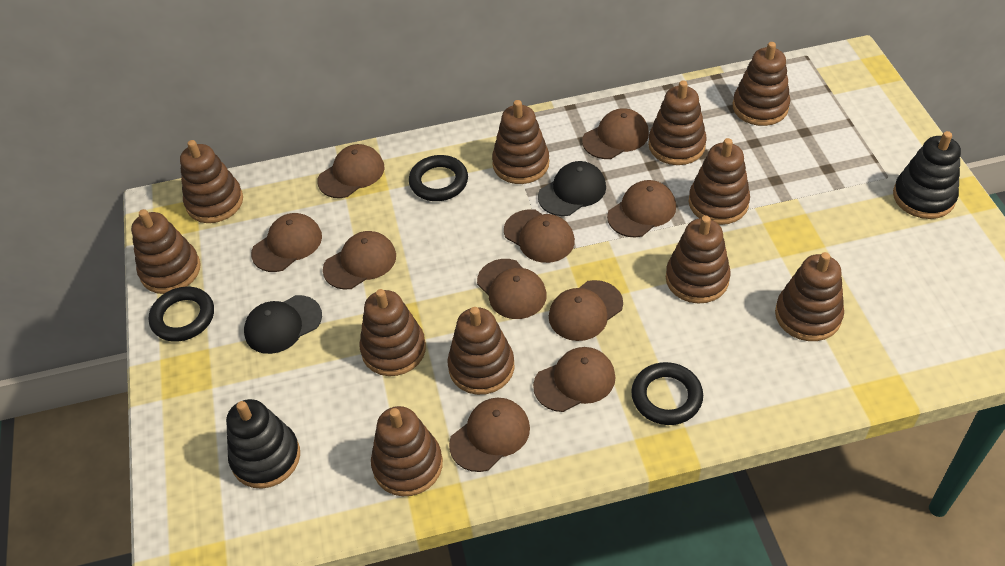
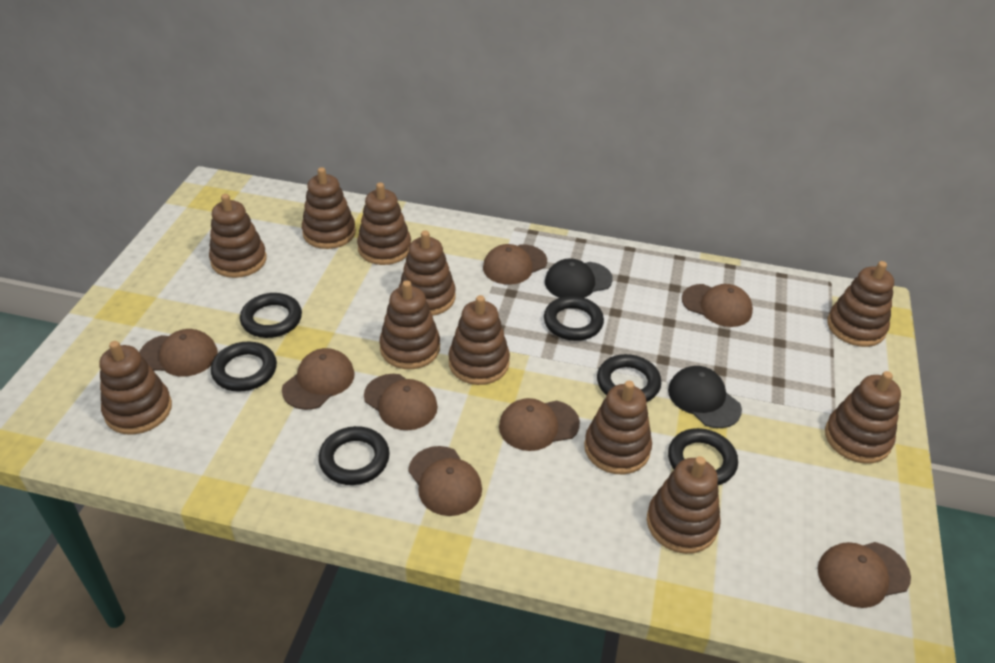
black ring: [149,287,214,342] [409,155,468,201] [631,362,703,425] = 3 -> [211,342,277,392] [240,293,302,338] [318,426,390,485] [544,296,604,341] [597,354,661,402] [668,428,738,485] = 6
black stacking toy: [226,399,300,489] [893,131,961,219] = 2 -> none = 0
brown cap: [251,213,322,272] [318,144,385,198] [323,231,396,290] [449,398,530,472] [477,259,547,319] [504,209,575,263] [533,347,615,412] [549,280,623,341] [582,108,649,159] [607,180,676,237] = 10 -> [139,329,218,377] [282,348,355,410] [364,374,438,430] [408,446,482,516] [483,244,547,285] [499,398,580,451] [682,284,753,327] [818,542,911,608] = 8

